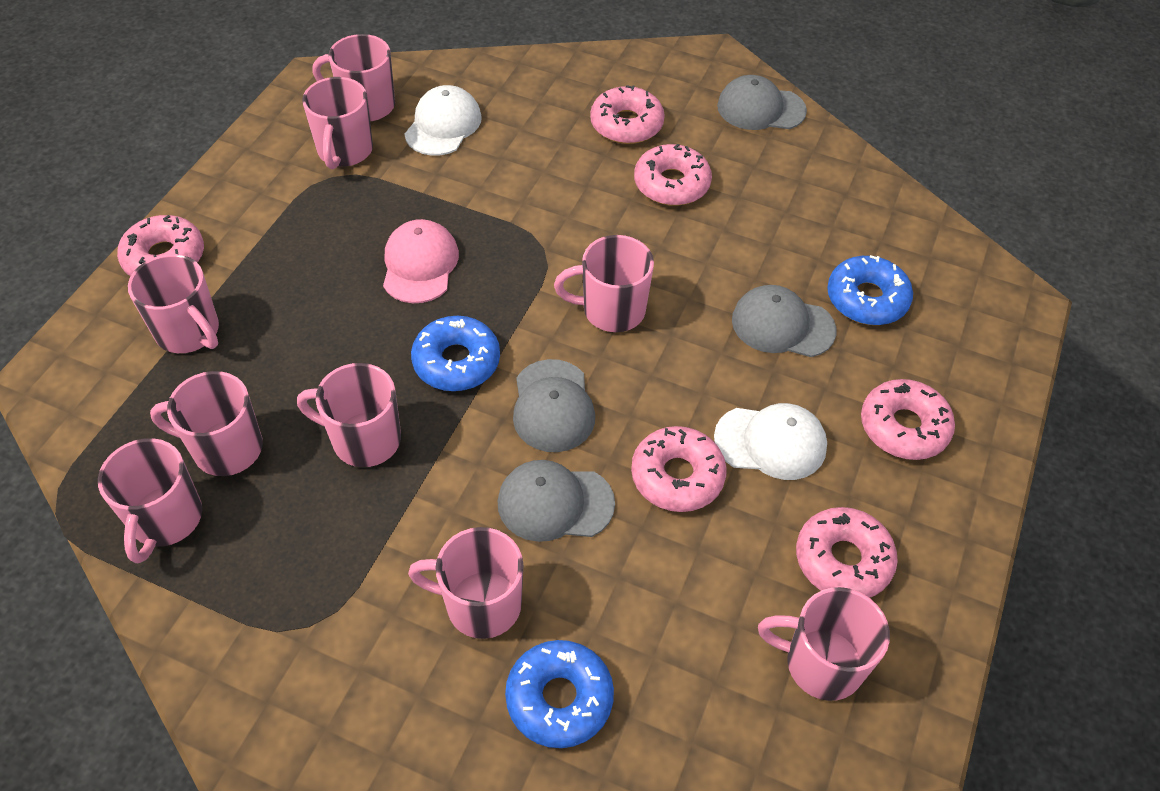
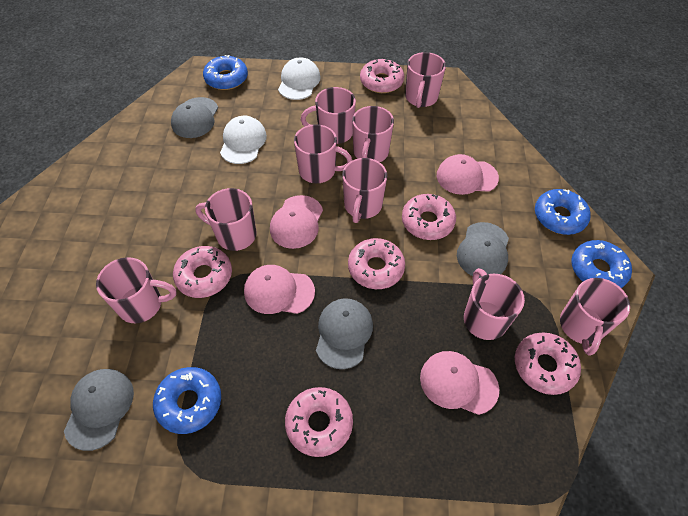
blue donut: [411,316,500,391] [505,640,614,748] [827,255,913,325] = 3 -> [153,367,221,434] [203,55,248,90] [535,189,591,235] [571,240,632,288] = 4
pink cap: [383,219,459,303] = 1 -> [244,265,315,314] [270,195,323,249] [420,351,499,415] [437,154,499,195] = 4

